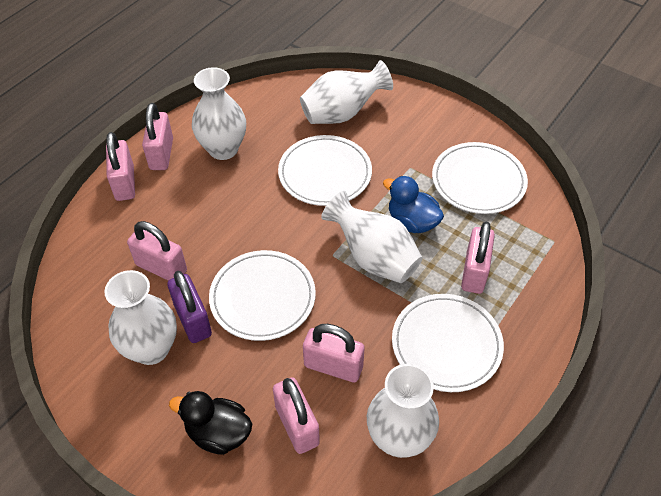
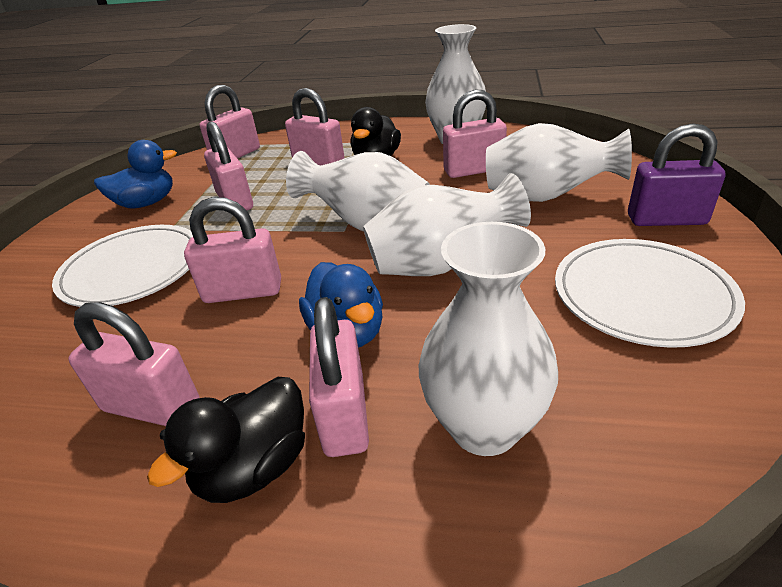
black duck: [169,391,252,455] = 1 -> [147,377,305,503] [350,107,401,156] = 2
blue duck: [383,176,444,233] = 1 -> [94,140,177,209] [299,262,383,347] = 2
pink padlock: [106,132,135,201] [127,221,187,281] [142,103,173,170] [273,377,320,454] [303,324,365,382] [461,222,495,294] = 6 -> [68,302,200,426] [184,197,281,303] [200,85,260,158] [204,121,253,210] [285,88,345,165] [309,297,369,457] [443,89,507,178] = 7
white plate: [209,250,316,341] [278,135,372,206] [392,294,504,392] [432,142,528,214] = 4 -> [52,225,193,307] [555,239,745,348] = 2

